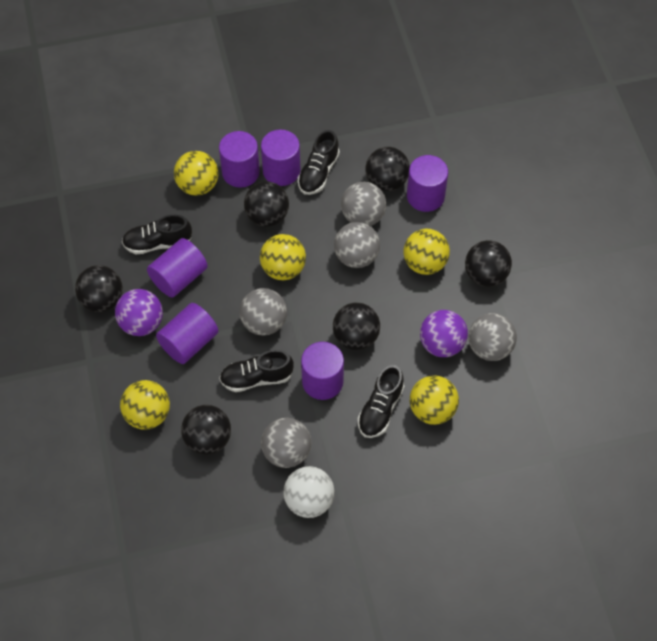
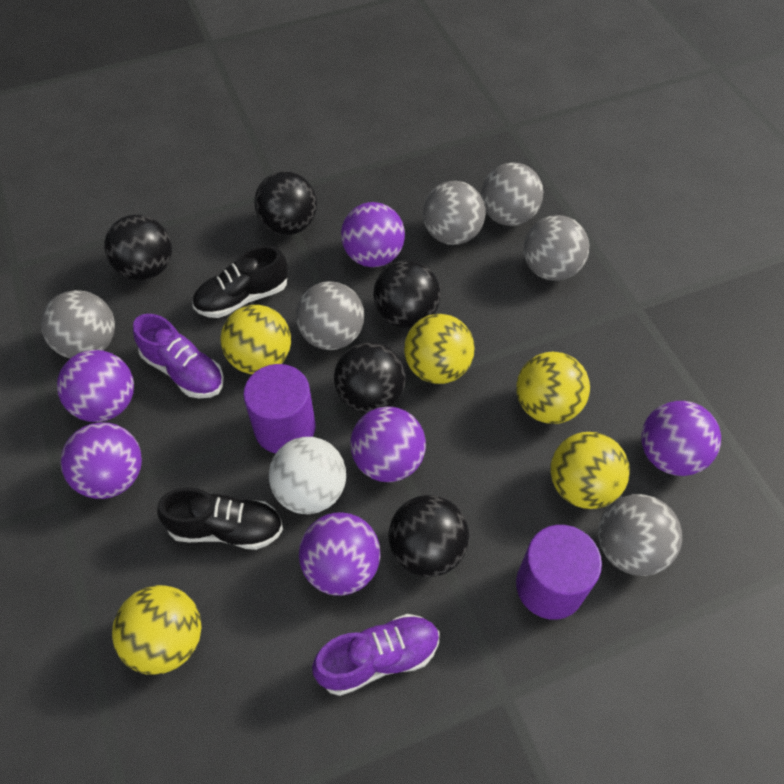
black ball: [75,265,123,312] [181,405,231,455] [244,181,289,227] [333,303,380,350] [365,147,410,191] [465,240,512,287] = 6 -> [104,215,172,280] [254,171,317,235] [334,342,406,413] [373,260,441,328] [389,495,469,577] = 5
black shoe: [122,215,192,254] [219,350,294,392] [298,130,340,195] [358,365,404,438] = 4 -> [157,487,283,550] [192,246,288,318] = 2
grey ball: [240,288,287,336] [261,418,311,468] [334,222,380,268] [341,182,386,226] [468,313,517,361] = 5 -> [41,290,115,358] [296,281,364,350] [423,181,486,245] [481,162,543,226] [523,215,589,281] [598,494,682,576] = 6
purple ball: [115,289,163,336] [420,310,468,357] = 2 -> [57,350,134,422] [60,422,142,499] [299,512,381,596] [341,202,405,267] [350,406,426,482] [641,401,721,476] = 6
purple cylinder: [147,238,208,298] [156,303,218,364] [219,131,260,188] [261,129,300,186] [301,342,344,400] [407,155,448,212] = 6 -> [243,364,316,453] [516,525,602,620] = 2
purple shoe: none = 0 -> [133,314,224,398] [312,614,439,696] = 2

